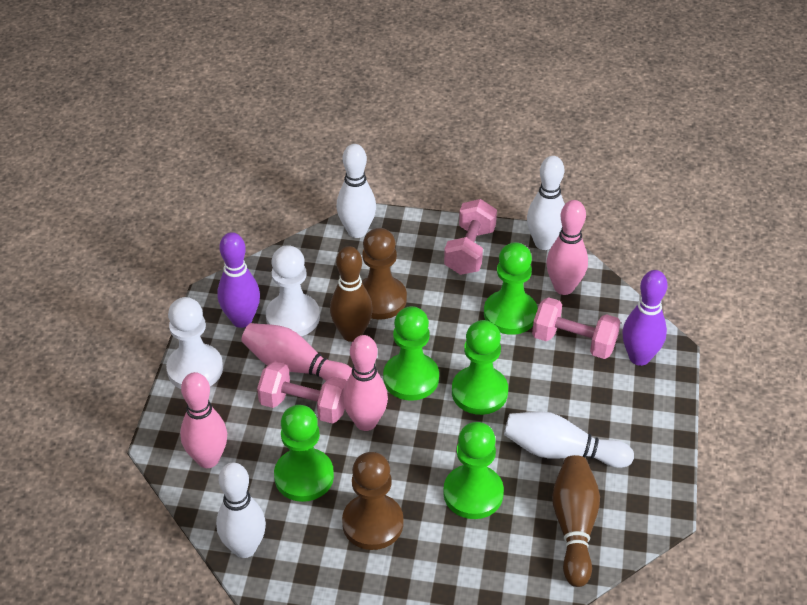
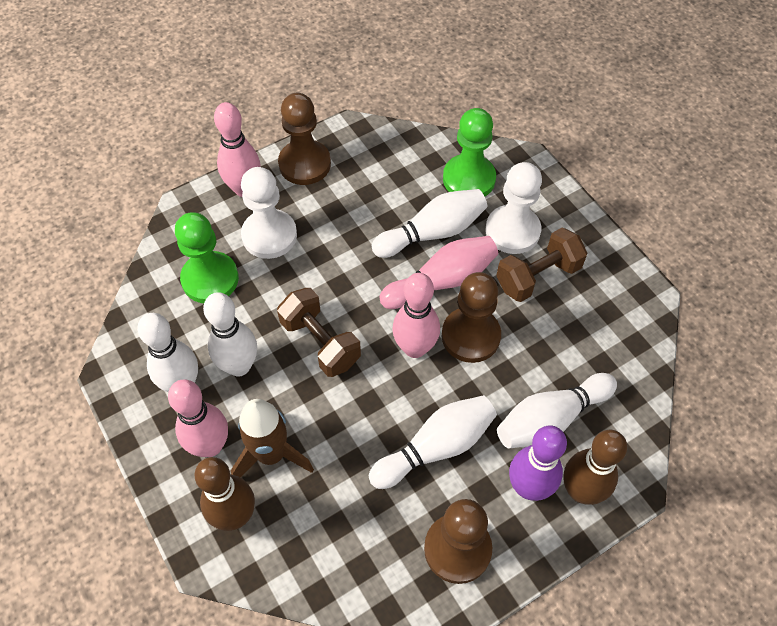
brown dumbbell: none = 0 -> [277,288,361,377] [496,228,587,302] = 2
brown pawn: [342,452,403,550] [362,228,407,320] = 2 -> [278,93,331,185] [424,499,492,584] [442,272,501,363] = 3
brown rocket: none = 0 -> [231,399,314,477] = 1
green pawn: [274,405,334,502] [383,306,439,401] [443,422,504,519] [452,320,508,415] [484,242,538,335] = 5 -> [175,212,239,303] [443,108,496,197] = 2
pink dumbbell: [257,361,347,424] [444,199,497,275] [532,297,620,359] = 3 -> none = 0
purple bowling pin: [217,232,260,328] [622,270,668,366] = 2 -> [509,425,567,501] = 1
white bowling pin: [216,462,266,558] [337,144,376,238] [504,411,634,468] [527,156,565,250] = 4 -> [137,313,198,392] [203,292,257,376] [369,395,497,489] [372,189,487,258] [497,373,617,449] = 5

